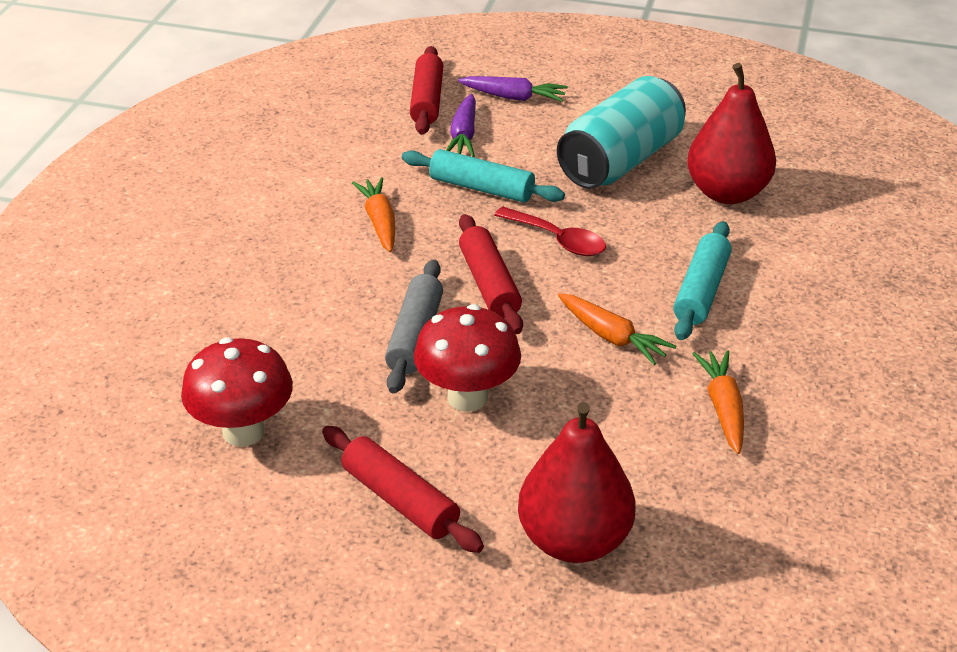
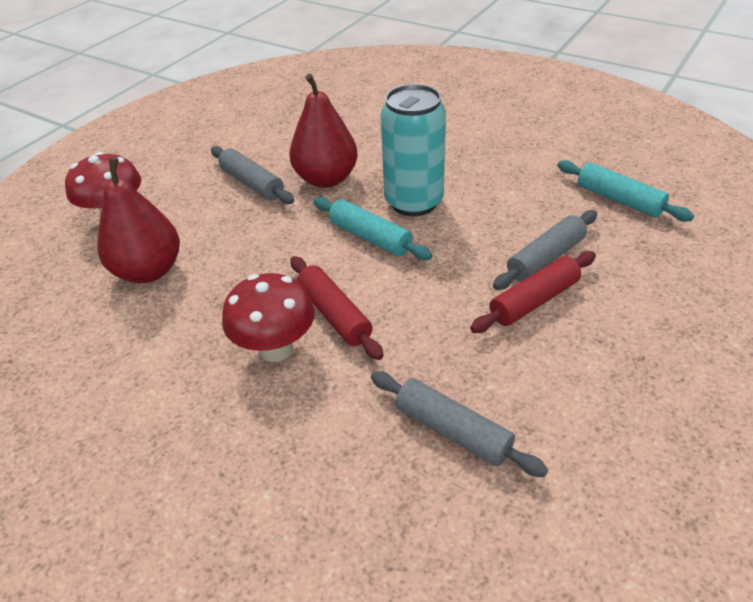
grey rolling pin: [385,259,443,394] = 1 -> [211,146,294,204] [371,371,548,477] [493,210,597,290] = 3
orange carrot: [352,177,395,252] [558,293,676,365] [692,350,744,454] = 3 -> none = 0
purple carrot: [446,94,476,157] [458,76,568,102] = 2 -> none = 0
red rolling pin: [322,426,484,553] [410,46,443,135] [459,214,523,334] = 3 -> [290,256,384,360] [470,251,596,333] = 2
red spoon: [494,207,606,256] = 1 -> none = 0

